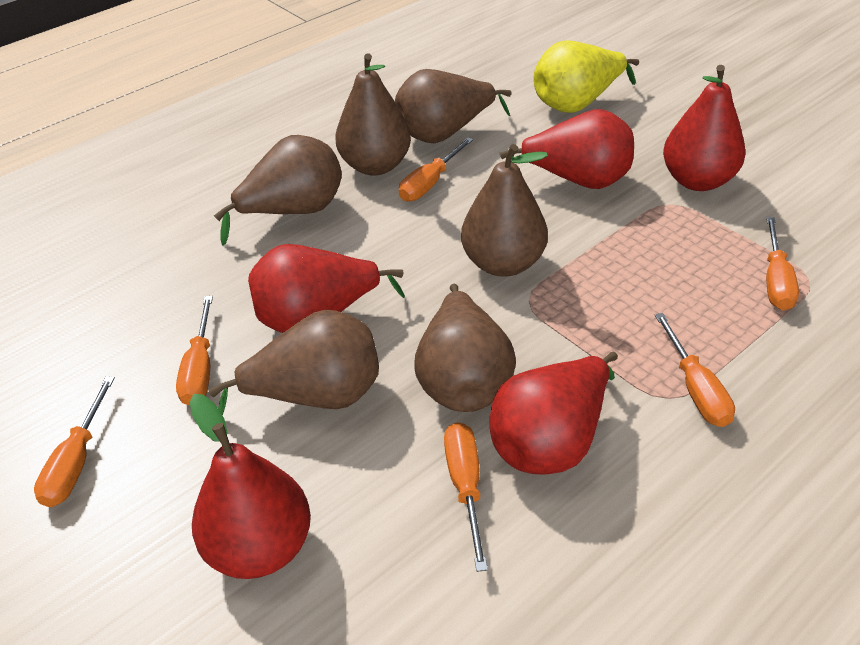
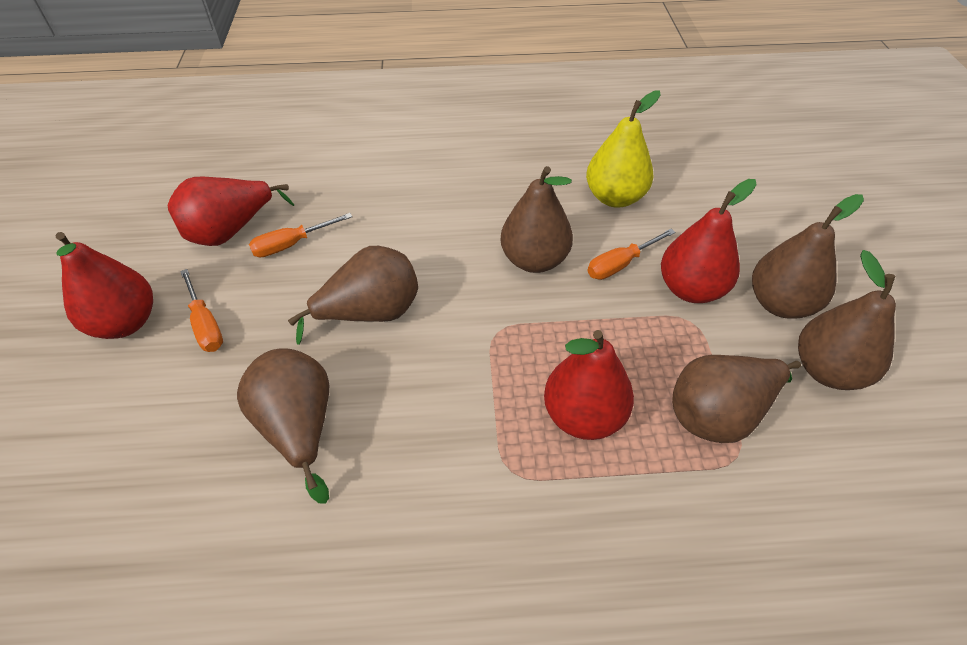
orange screwdriver: [34,376,115,507] [176,296,213,405] [399,137,473,202] [444,422,488,572] [655,313,735,427] [766,217,799,311] = 6 -> [180,269,223,352] [249,213,352,257] [587,229,675,280] = 3
red pear: [190,394,311,579] [248,244,405,333] [490,352,618,475] [500,109,634,189] [663,65,745,191] = 5 -> [55,232,153,339] [167,177,294,246] [544,330,634,440] [661,179,757,303] = 4

